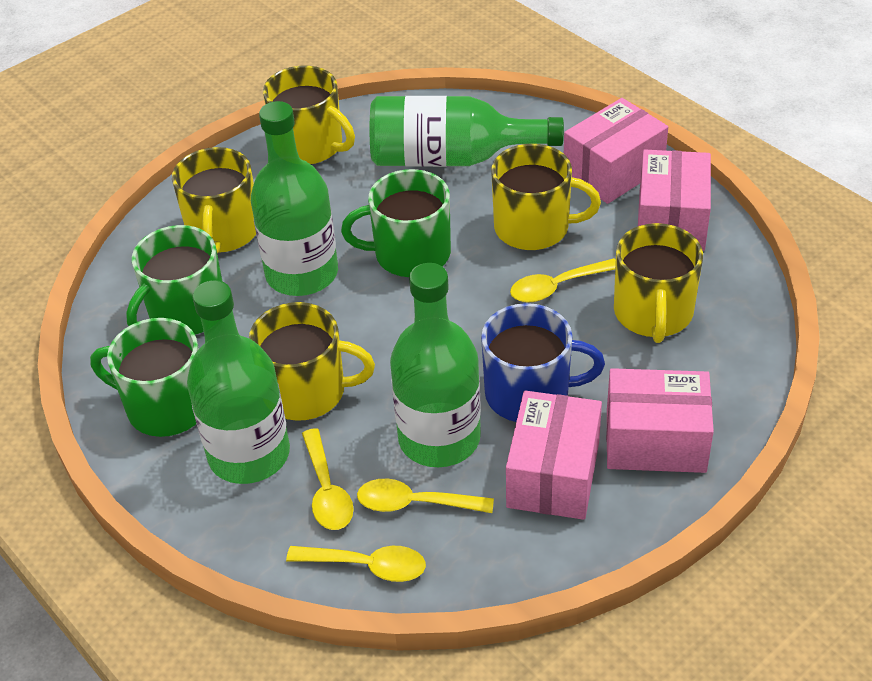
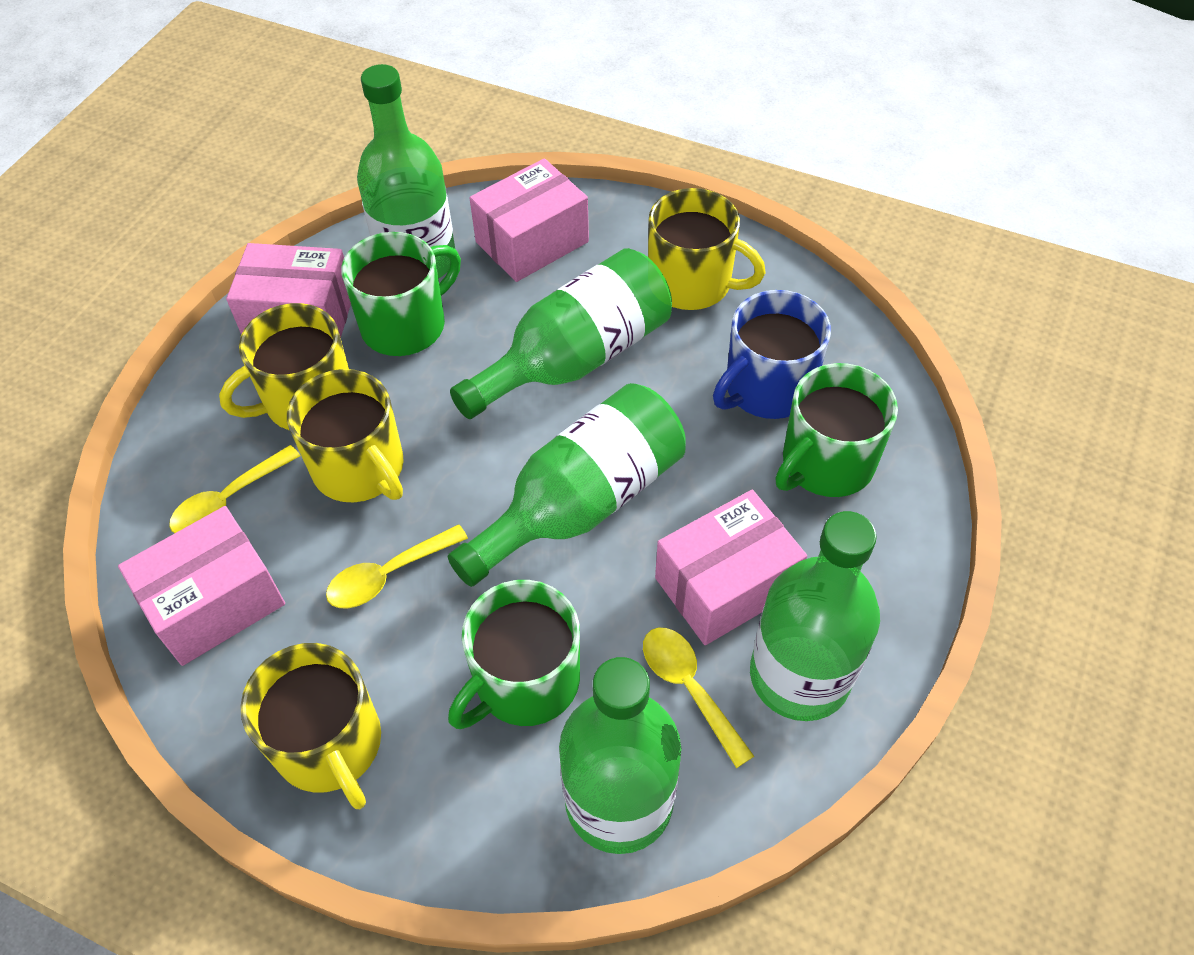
green bottle: [187,280,290,484] [251,101,338,296] [370,96,564,167] [390,263,481,467] = 4 -> [357,64,455,278] [448,383,686,587] [450,248,672,419] [559,657,681,854] [750,511,880,721] = 5
yellow mug: [172,147,256,254] [249,302,375,421] [263,65,355,164] [491,144,601,250] [614,223,703,343] = 5 -> [219,303,349,430] [240,643,381,809] [287,369,404,502] [648,188,766,310] = 4
yellow spoon: [286,546,426,582] [302,428,354,530] [357,479,494,513] [510,258,616,303] = 4 -> [169,445,300,533] [326,524,468,609] [643,628,754,768] = 3

